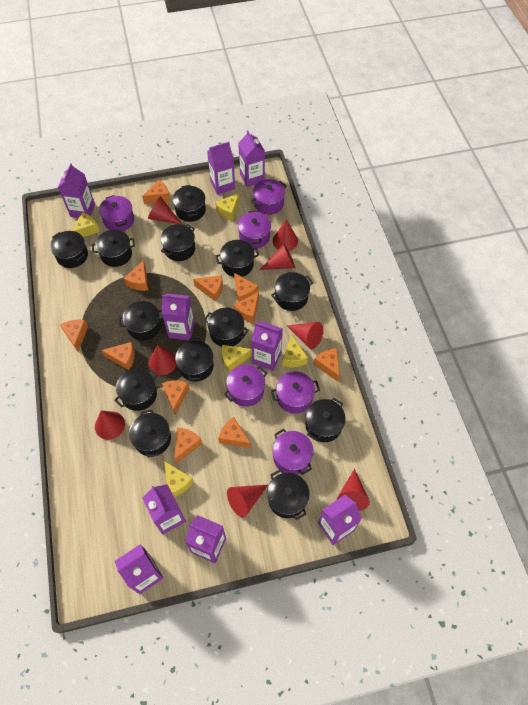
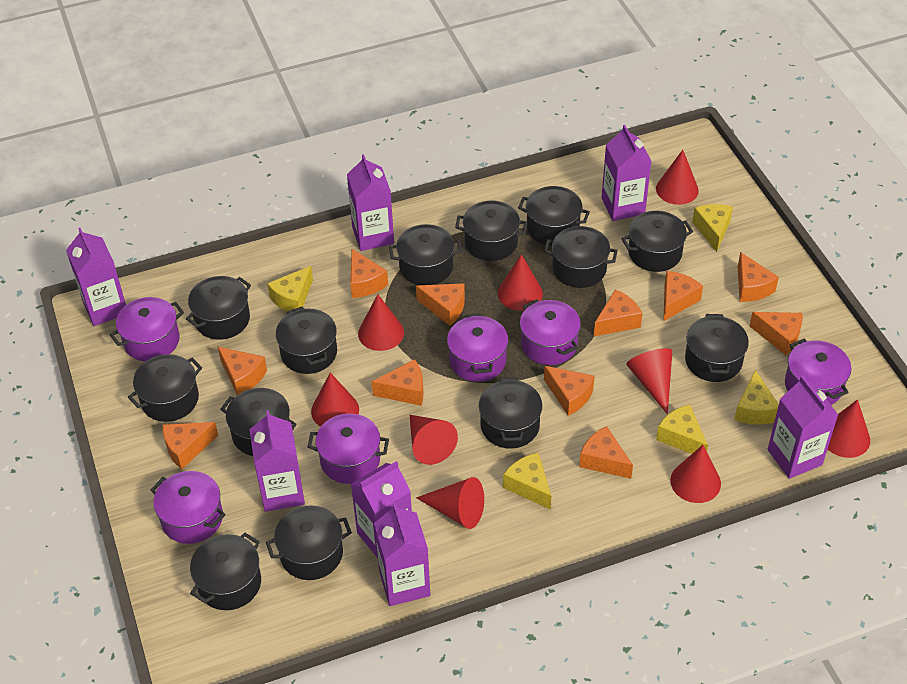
purple carton: [58,163,95,218] [115,544,163,594] [142,484,186,535] [162,294,195,340] [185,515,226,563] [207,142,235,195] [238,130,265,187] [251,321,283,371] [318,495,362,545] = 9 -> [66,228,126,326] [249,410,305,512] [347,154,394,251] [351,461,412,558] [374,503,430,606] [601,125,651,221] [768,376,838,479] = 7
red cone: [95,411,125,440] [148,197,183,225] [149,345,177,375] [227,485,268,518] [260,244,295,270] [273,220,298,251] [287,322,323,349] [337,469,370,511] = 8 -> [311,373,359,427] [358,294,404,351] [410,415,458,465] [416,477,484,529] [498,254,543,311] [627,348,672,414] [656,150,699,205] [670,445,721,503] [828,399,870,458] = 9

